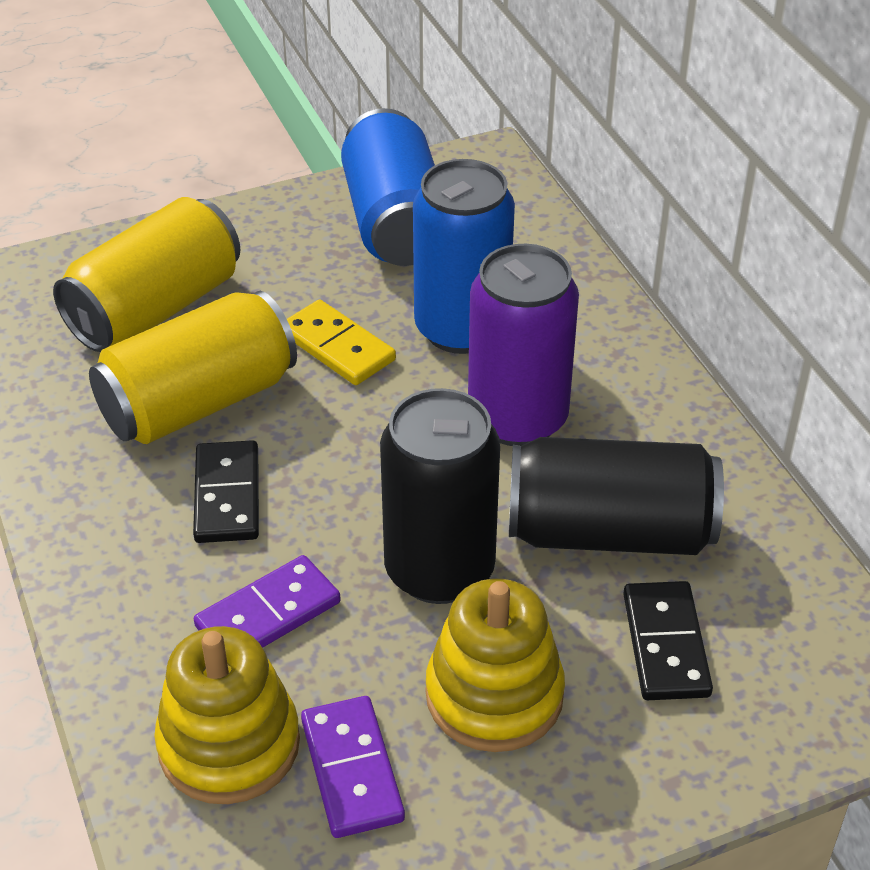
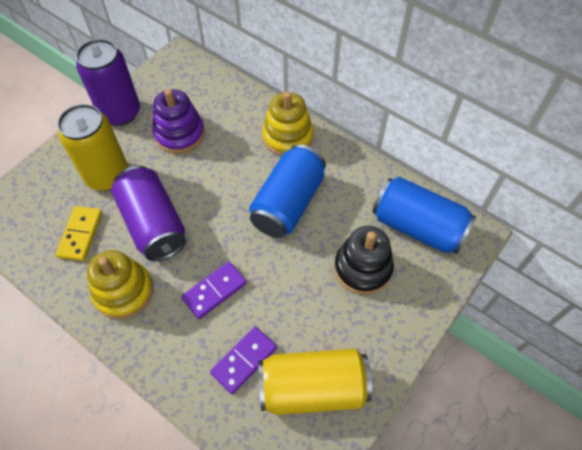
black can: [380,388,500,604] [509,437,724,555] = 2 -> none = 0
black domino: [193,440,259,543] [623,581,713,700] = 2 -> none = 0
black stacking toy: none = 0 -> [334,226,394,295] = 1
purple can: [468,244,579,446] = 1 -> [76,39,140,126] [111,166,186,261] = 2
purple stacking toy: none = 0 -> [153,89,205,154] = 1

